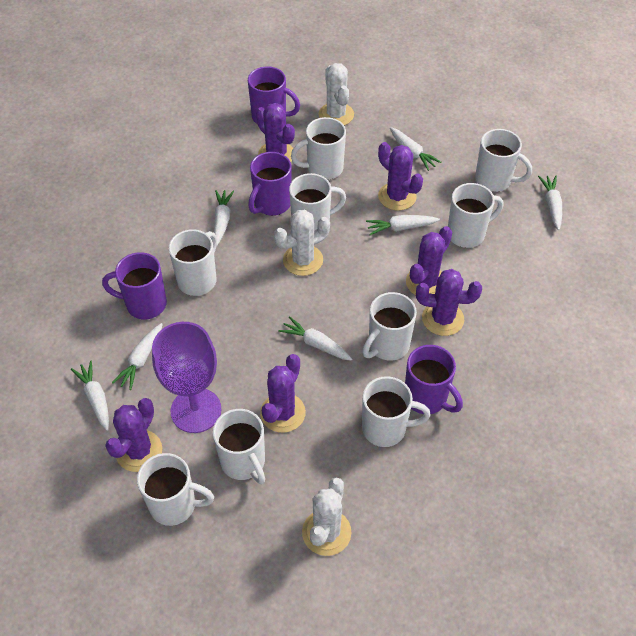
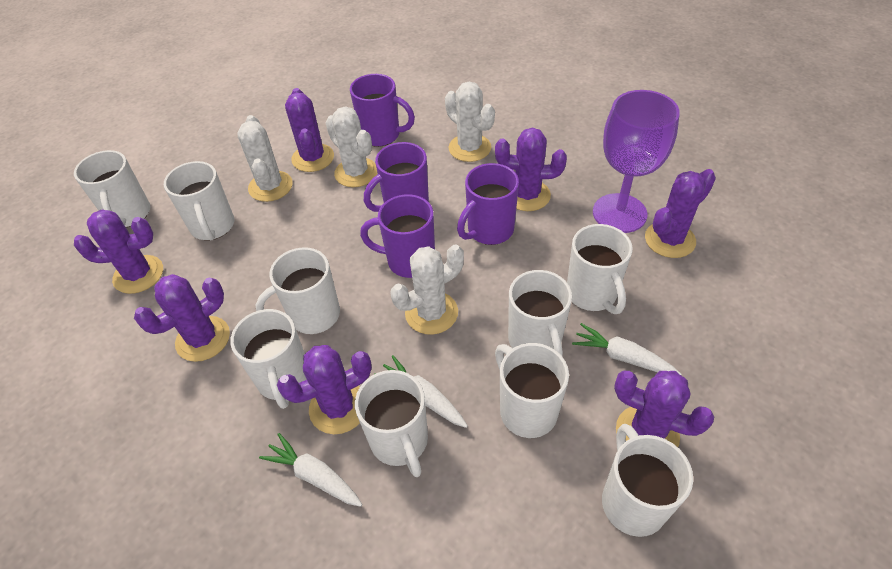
purple cactus: [105,398,162,472] [256,103,295,162] [260,354,306,433] [378,142,423,211] [406,226,452,295] [416,269,482,336] = 6 -> [74,210,163,294] [134,274,230,362] [277,345,372,434] [285,88,334,172] [495,128,567,211] [614,371,714,447] [645,169,716,258] = 7
white cactus: [274,210,330,276] [302,477,351,556] [319,63,354,126] = 3 -> [237,115,293,202] [326,106,377,187] [390,244,464,335] [445,81,495,162] = 4
white carrot: [71,360,109,431] [112,323,163,390] [214,190,234,245] [278,316,352,361] [366,215,440,235] [390,127,442,171] [538,176,562,230] = 7 -> [259,433,362,507] [375,355,468,428] [572,323,681,375] = 3

